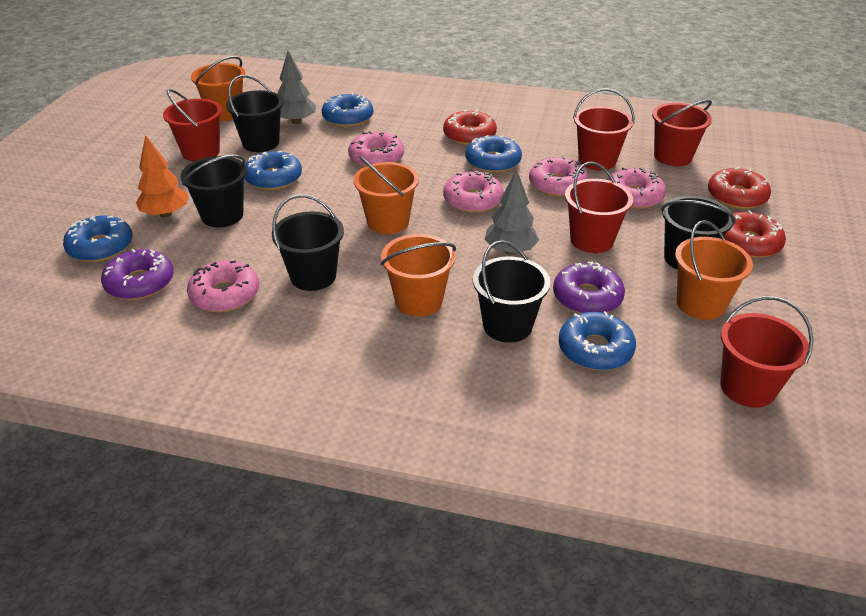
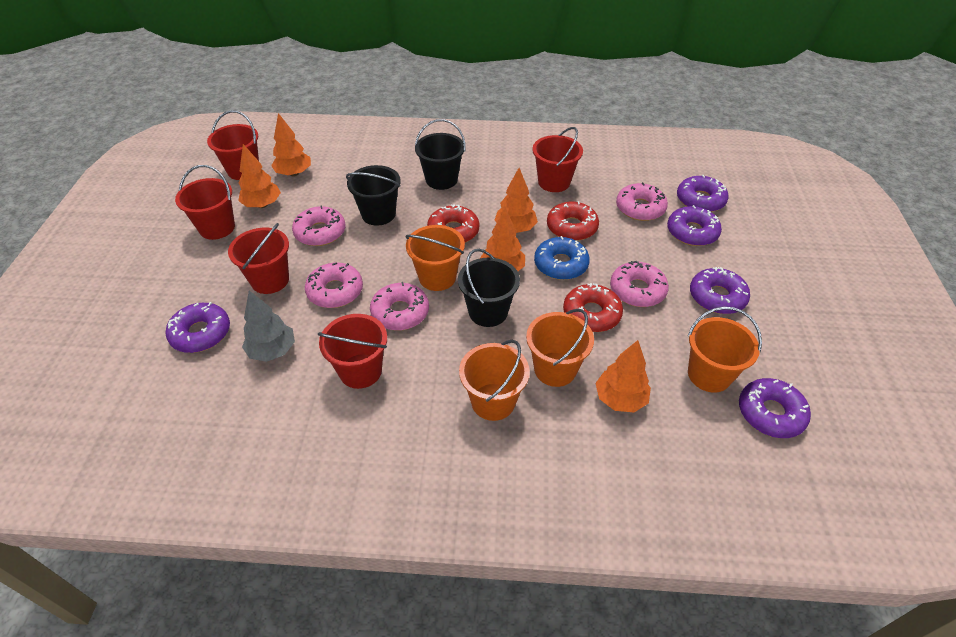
black bucket: [180,155,247,227] [226,75,283,152] [272,194,344,291] [473,240,550,343] [661,195,736,270] = 5 -> [346,165,401,226] [415,119,466,190] [458,249,520,327] = 3
blue donut: [63,215,132,262] [244,151,302,190] [322,93,373,127] [466,135,522,173] [559,311,636,371] = 5 -> [534,236,590,280] = 1
grey tree: [278,51,316,124] [485,170,539,255] = 2 -> [242,291,295,362] = 1
orange tree: [136,135,188,218] = 1 -> [238,144,281,208] [271,113,311,177] [480,208,525,271] [495,168,538,233] [595,340,651,412] = 5
purple donut: [101,249,174,300] [553,262,625,313] = 2 -> [166,302,230,353] [667,205,722,246] [677,175,729,212] [690,267,750,314] [739,378,811,438] = 5

